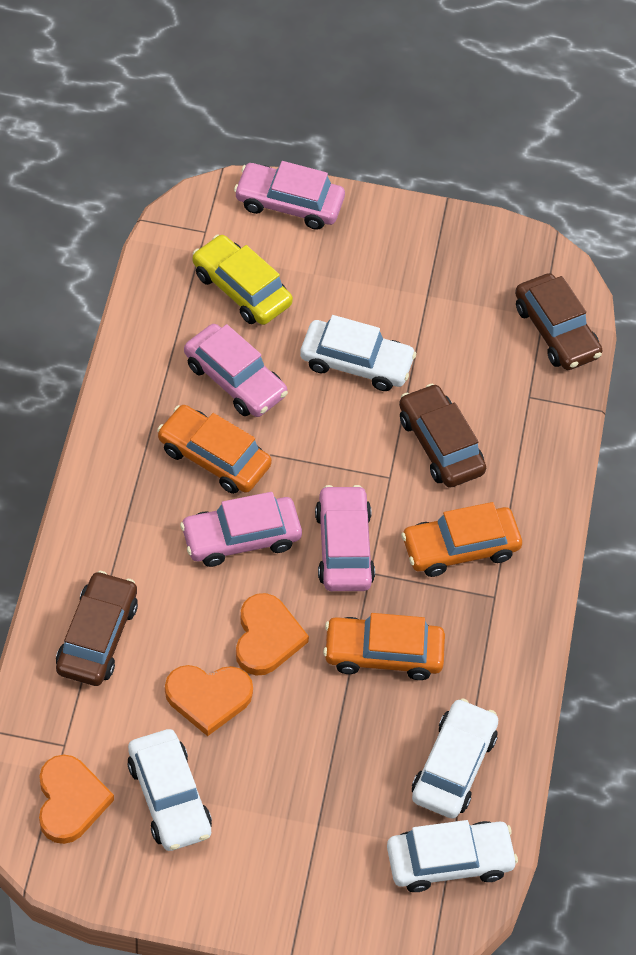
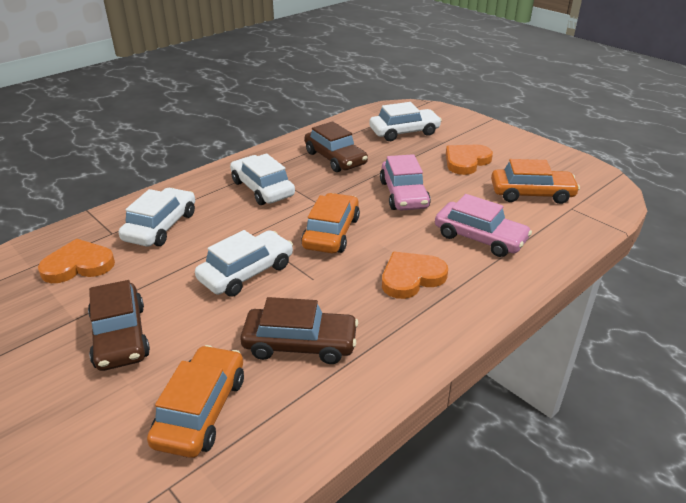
pink car: [180,492,302,567] [184,324,288,417] [234,161,345,230] [315,485,375,591] = 4 -> [380,154,431,211] [435,194,532,257] = 2
yellow car: [193,235,293,325] = 1 -> none = 0

